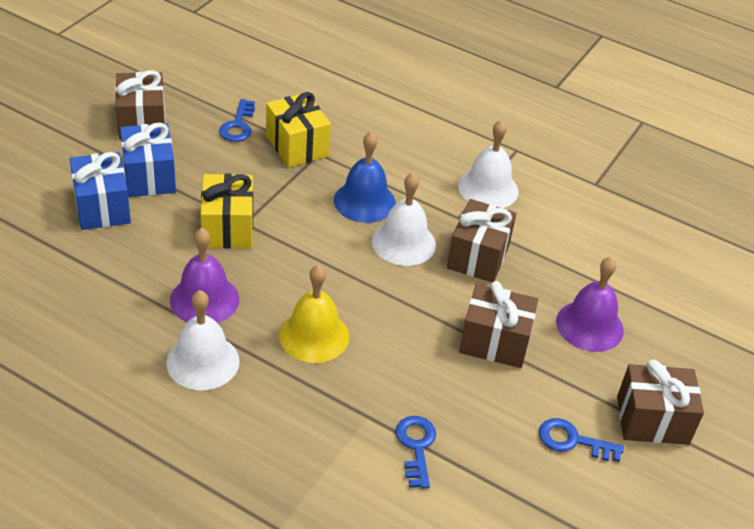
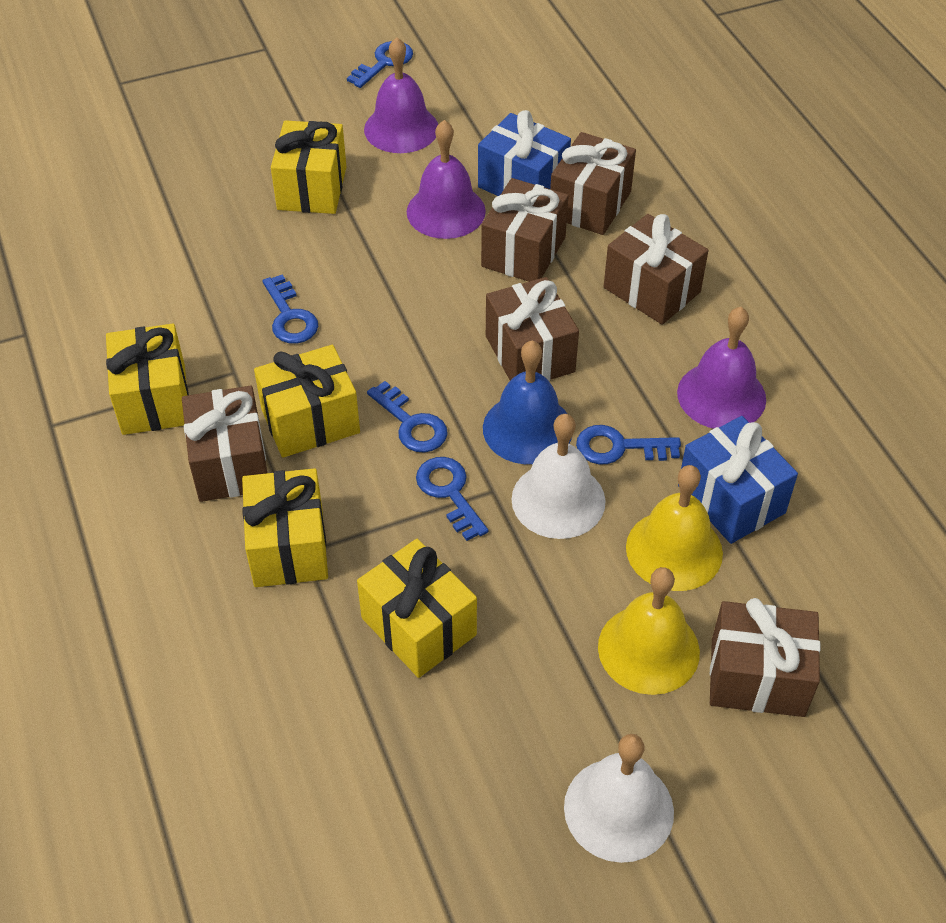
blue key: [219,99,255,142] [395,416,436,489] [539,418,624,462] = 3 -> [262,274,318,344] [347,41,413,88] [367,381,448,453] [416,457,489,541] [576,425,681,464] = 5
brown gift: [115,70,165,140] [447,199,516,282] [459,281,538,368] [617,359,704,445] = 4 -> [182,386,267,502] [481,178,568,282] [486,277,579,381] [550,132,636,235] [604,214,708,325] [710,598,821,717] = 6
purple bell: [170,228,239,323] [556,257,624,352] = 2 -> [364,37,438,153] [407,120,486,239] [677,307,766,429] = 3
white bell: [166,290,240,390] [372,173,436,266] [458,120,519,208] = 3 -> [511,414,606,539] [564,734,674,863] = 2
yellow bell: [279,265,349,363] = 1 -> [598,567,700,695] [626,465,723,591] = 2
yellow gift: [201,174,253,249] [266,92,331,167] = 2 -> [106,324,189,435] [242,468,328,587] [254,345,360,458] [271,120,346,214] [357,539,477,678] = 5

